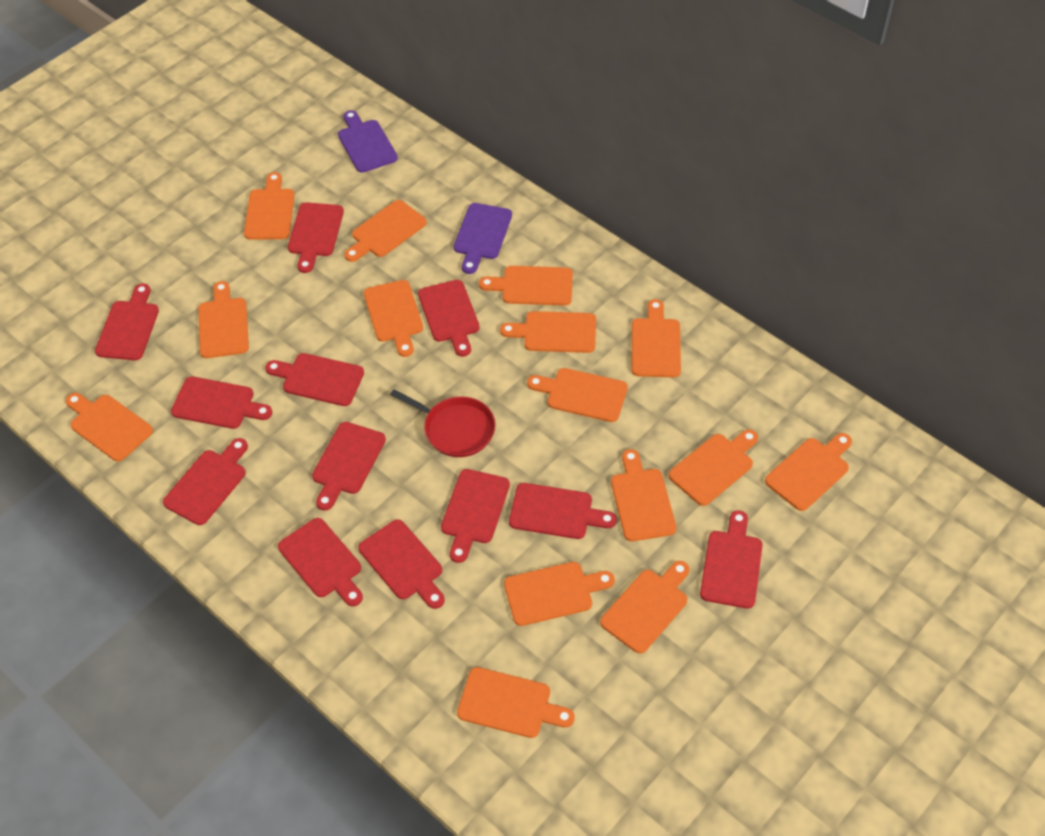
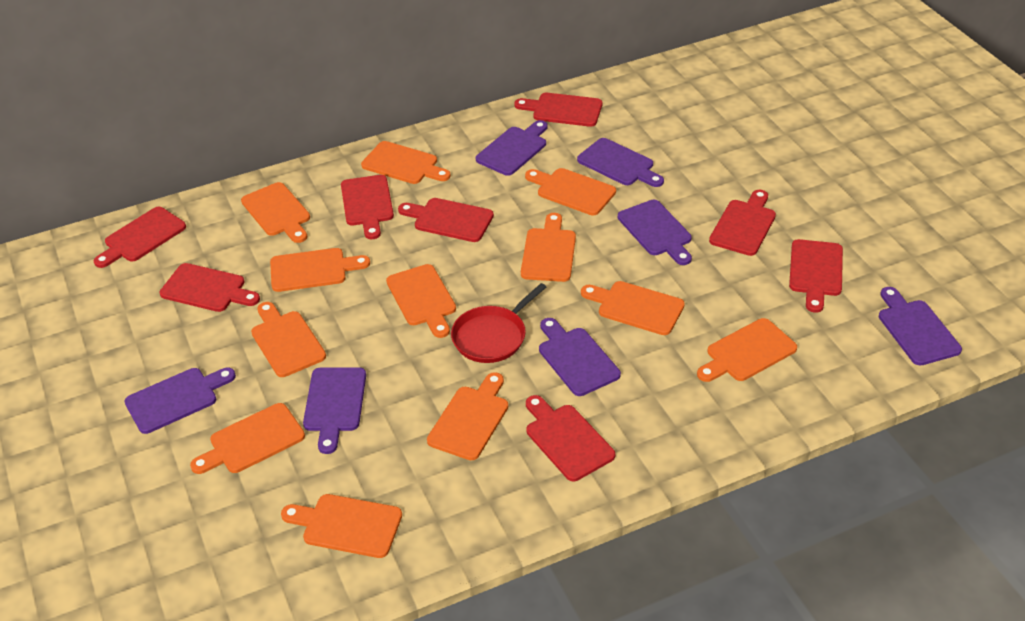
orange cutting board: [66,393,153,461] [198,281,249,358] [244,172,295,240] [344,200,427,262] [364,280,423,357] [457,667,575,738] [479,266,573,306] [500,311,596,353] [504,562,615,626] [527,368,628,422] [600,561,689,654] [611,449,677,541] [632,299,681,377] [669,429,758,506] [765,433,852,511] = 15 -> [190,403,305,474] [241,182,310,243] [251,302,326,377] [270,248,370,292] [281,494,402,558] [361,141,451,184] [386,264,456,338] [427,372,508,460] [521,213,576,282] [525,168,616,215] [581,281,685,335] [697,318,797,382] = 12
purple cutting board: [338,110,398,173] [454,203,512,274] = 2 -> [125,368,236,434] [303,367,366,454] [476,120,548,176] [539,318,621,396] [577,138,664,187] [618,200,692,265] [879,287,962,366] = 7
red cutting board: [95,283,159,360] [163,438,248,525] [171,376,272,429] [265,353,364,406] [278,518,363,606] [288,202,344,273] [312,422,386,511] [358,519,445,609] [418,280,480,357] [441,469,510,563] [509,483,616,539] [700,510,763,608] = 12 -> [94,207,186,268] [160,263,260,312] [341,175,394,239] [398,198,494,242] [514,93,602,127] [526,395,615,481] [709,190,776,256] [789,239,843,313] = 8

